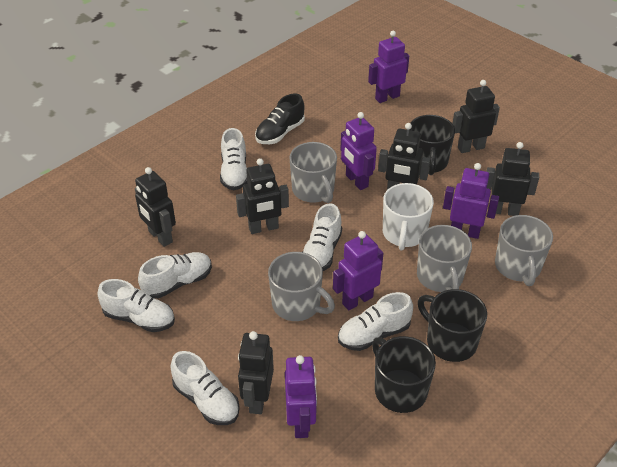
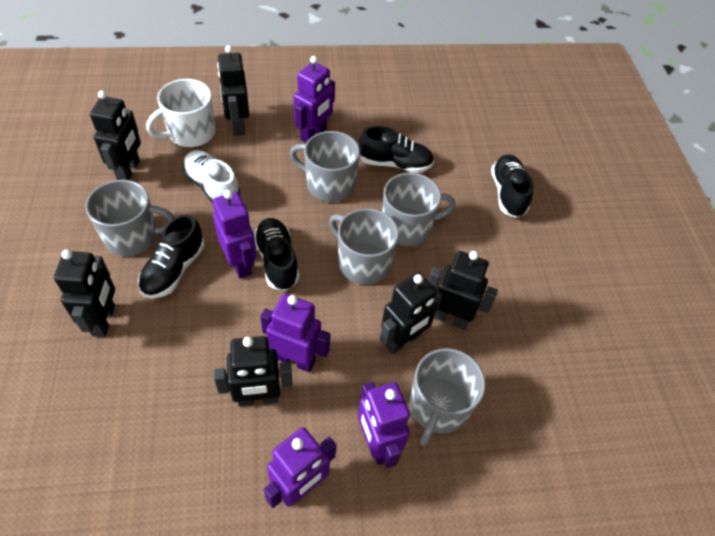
black mug: [372,336,436,413] [409,115,455,175] [418,289,487,362] = 3 -> none = 0
black shoe: [255,94,305,144] = 1 -> [138,214,204,298] [254,218,299,291] [358,126,434,173] [491,154,534,218] = 4
grey mug: [268,252,335,321] [289,142,337,203] [417,225,472,292] [495,215,553,286] = 4 -> [85,180,175,256] [290,131,360,202] [329,208,399,285] [382,173,455,246] [410,348,486,446] = 5
white shoe: [97,279,175,332] [138,252,212,299] [171,351,240,425] [220,128,247,190] [302,204,342,271] [338,292,413,351] = 6 -> [183,150,240,203] = 1

